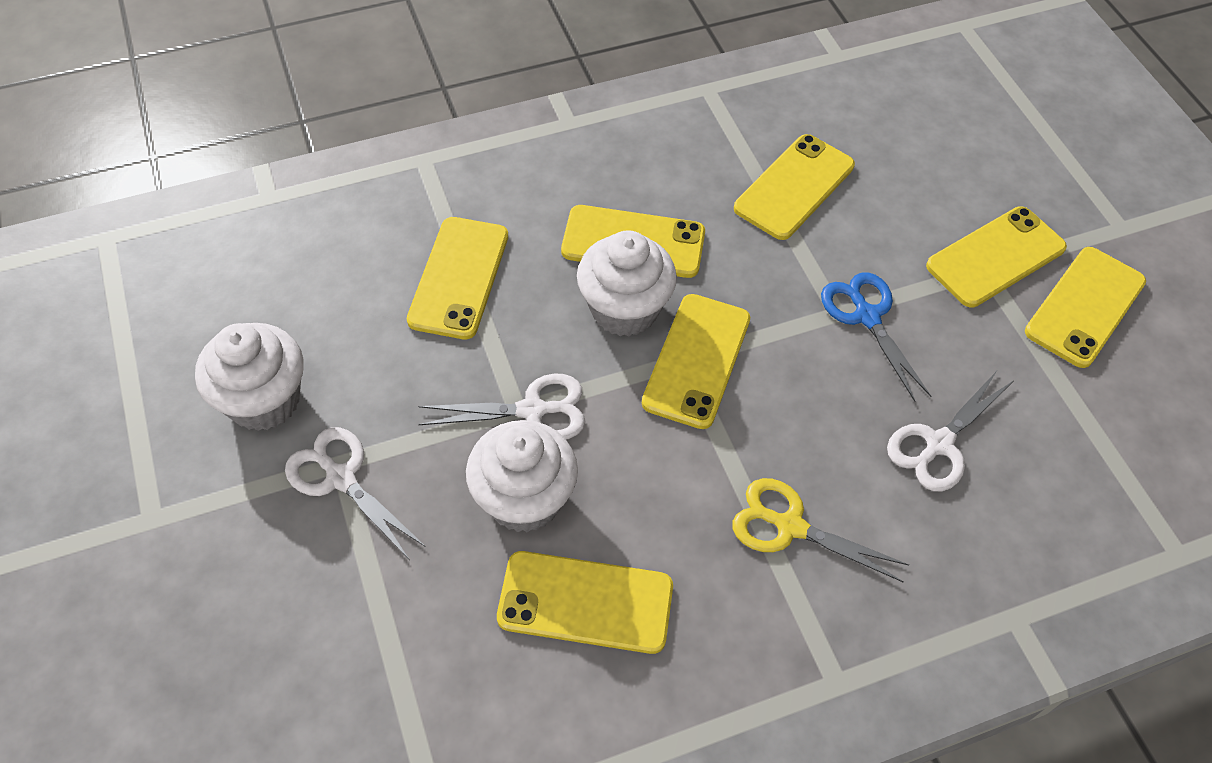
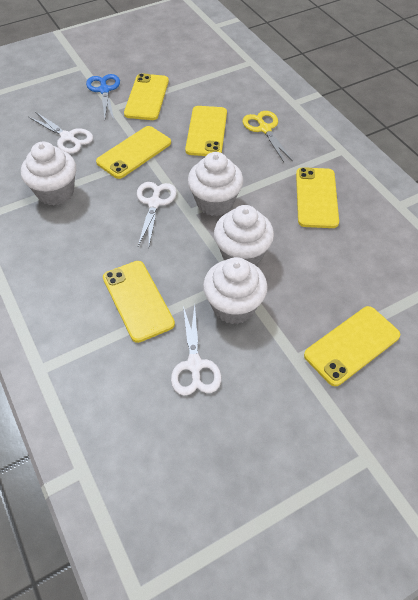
white cupcake: [195,323,304,431] [466,420,578,533] [577,230,677,337] = 3 -> [21,142,76,206] [188,152,243,216] [203,257,268,324] [214,205,274,266] = 4
yellow phone: [407,217,508,339] [497,551,673,654] [561,205,705,278] [642,294,750,429] [734,134,855,240] [926,206,1067,307] [1025,247,1146,368] = 7 -> [96,126,171,179] [103,261,175,343] [124,73,169,120] [185,106,227,156] [296,167,339,228] [304,306,400,386] = 6

